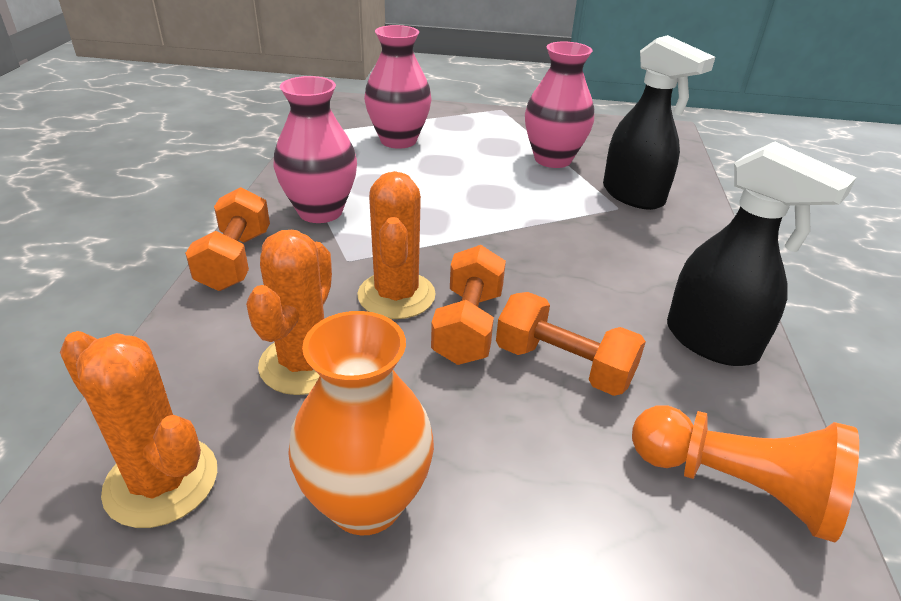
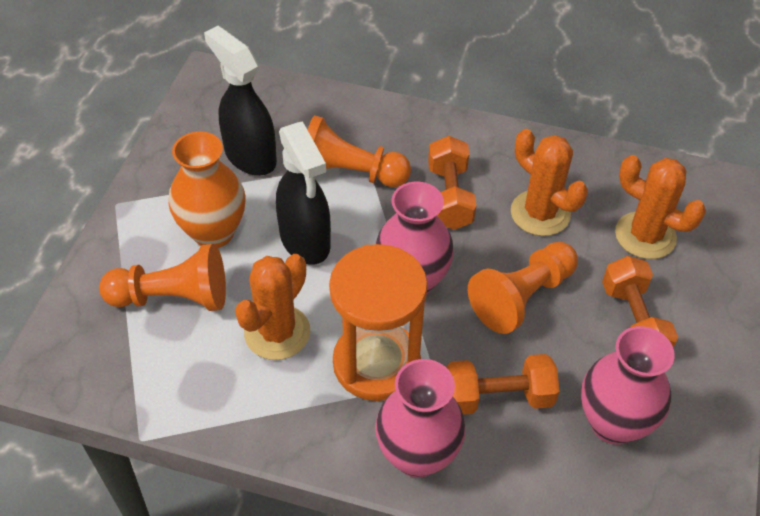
orange hourglass: none = 0 -> [329,244,428,401] = 1
orange pawn: [632,405,859,543] = 1 -> [99,244,226,311] [308,115,411,187] [468,242,578,334] = 3

